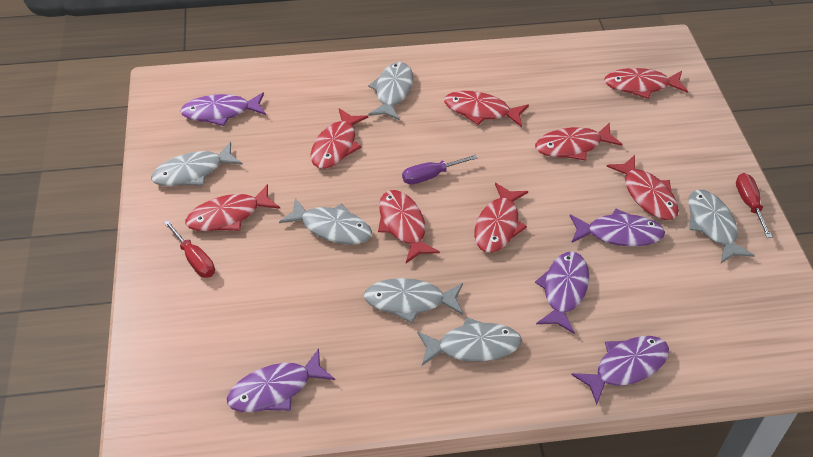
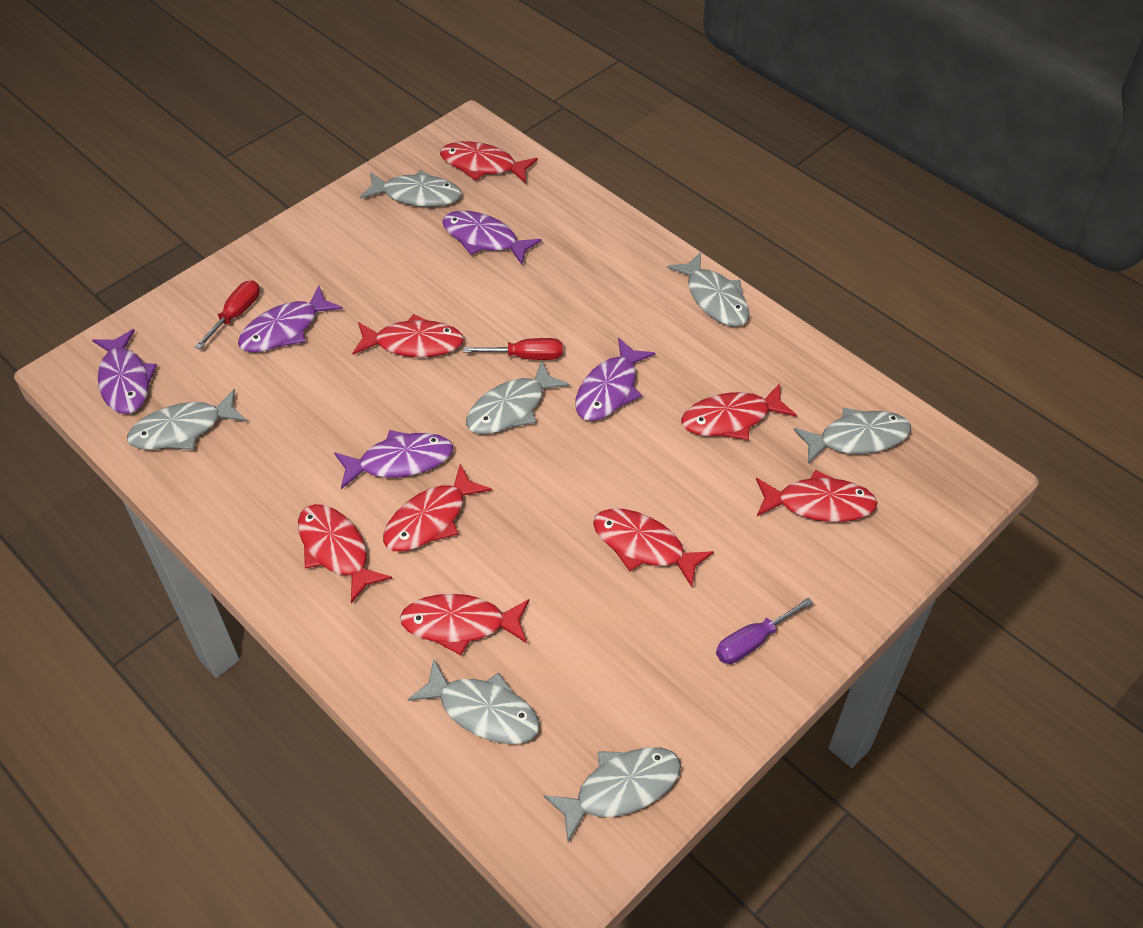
grey fish: [151,142,243,186] [279,198,372,245] [364,278,463,323] [368,62,413,120] [417,317,522,365] [688,190,755,263] = 6 -> [127,389,247,450] [360,170,461,207] [408,659,540,744] [466,360,570,434] [544,747,681,842] [667,252,750,327] [793,407,911,464] = 7

